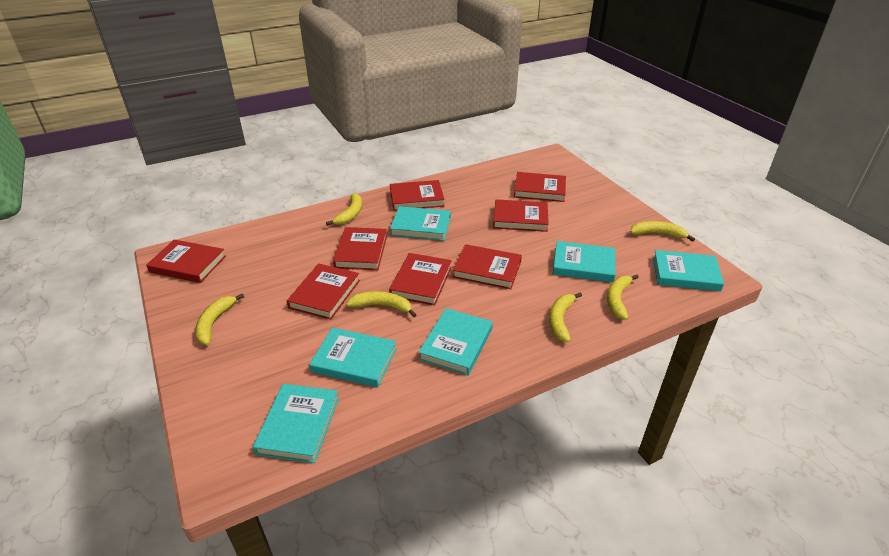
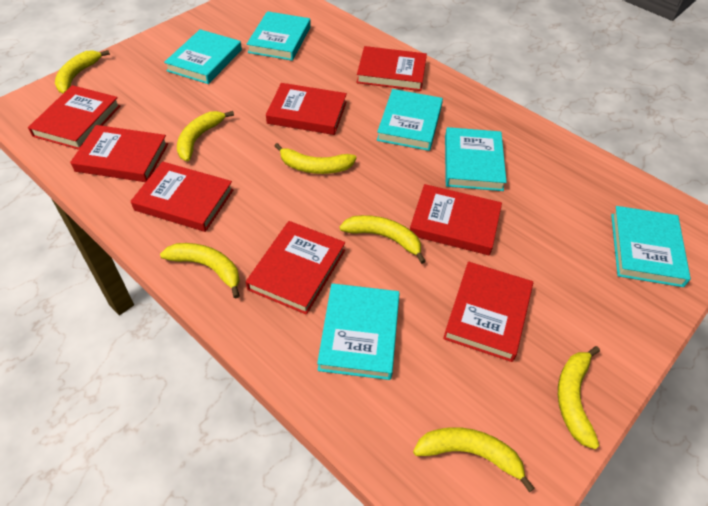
yellow banana: [195,293,244,345] [326,193,362,226] [346,291,417,317] [549,292,582,342] [607,275,639,320] [630,221,695,242] = 6 -> [55,50,110,93] [160,243,240,299] [177,111,234,162] [275,143,356,174] [339,215,426,264] [413,427,535,492] [558,346,600,449] = 7

